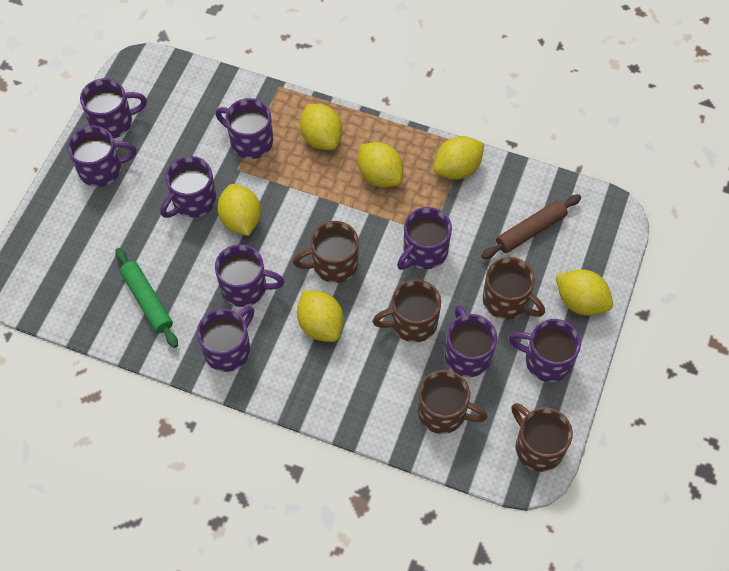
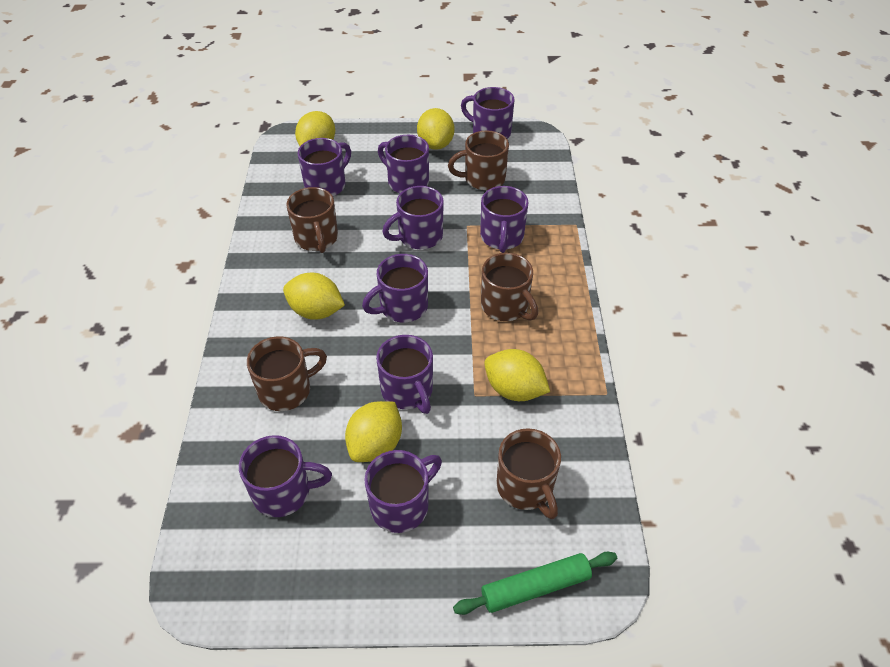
brown rolling pin: [481,194,581,259] = 1 -> none = 0
yellow lemon: [217,184,261,236] [297,290,344,342] [300,104,342,150] [358,142,403,187] [434,136,484,180] [556,269,613,316] = 6 -> [283,273,345,320] [295,111,335,146] [345,401,402,462] [417,108,454,150] [484,349,550,401] = 5

